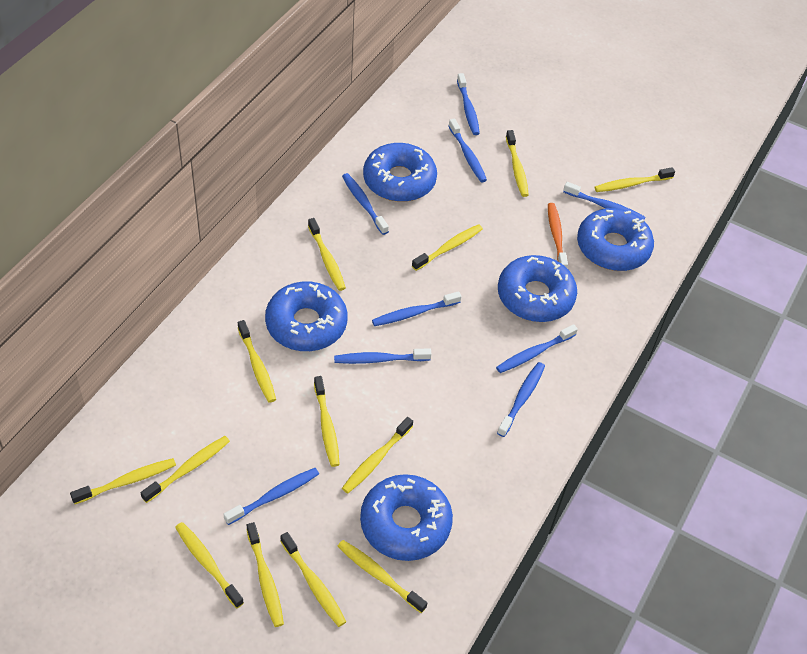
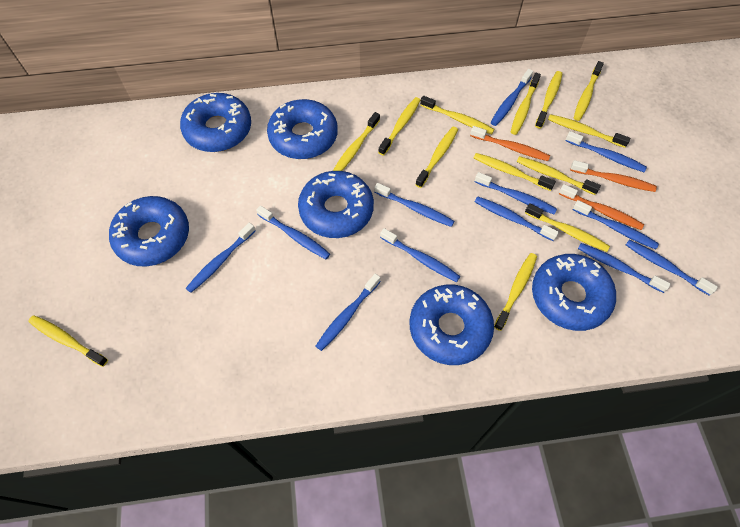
blue donut: [265,281,347,351] [360,474,453,561] [363,143,437,202] [498,255,577,322] [577,208,654,271] = 5 -> [109,196,189,266] [180,93,251,152] [267,99,338,159] [298,171,374,238] [410,284,494,365] [532,254,616,331] = 6
blue toothbrush: [223,468,319,525] [334,348,431,364] [342,173,389,235] [372,291,462,326] [449,118,487,182] [457,73,480,135] [496,324,578,373] [497,362,545,437] [563,182,645,220] = 9 -> [186,223,256,293] [256,205,330,259] [316,274,381,351] [374,183,454,227] [380,228,460,282] [474,196,559,241] [475,172,557,215] [491,69,533,126] [565,131,647,172] [573,200,659,249] [578,243,671,293] [626,240,718,296] = 12
orange toothbrush: [548,203,568,268] = 1 -> [470,126,550,161] [559,184,644,230] [570,160,657,192] = 3

